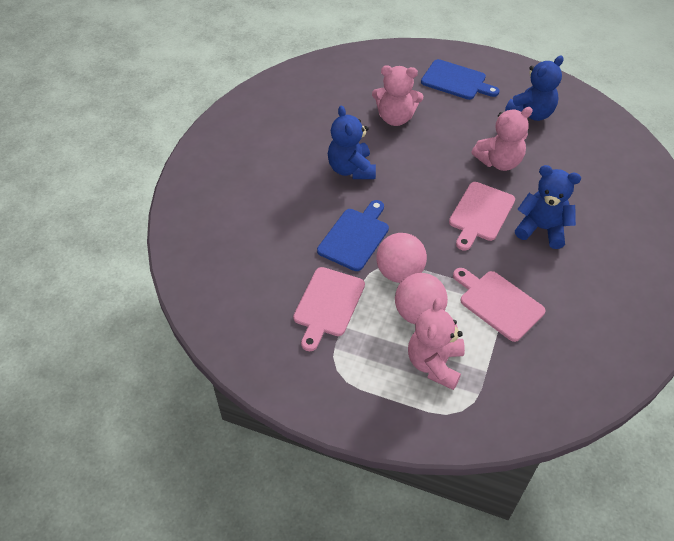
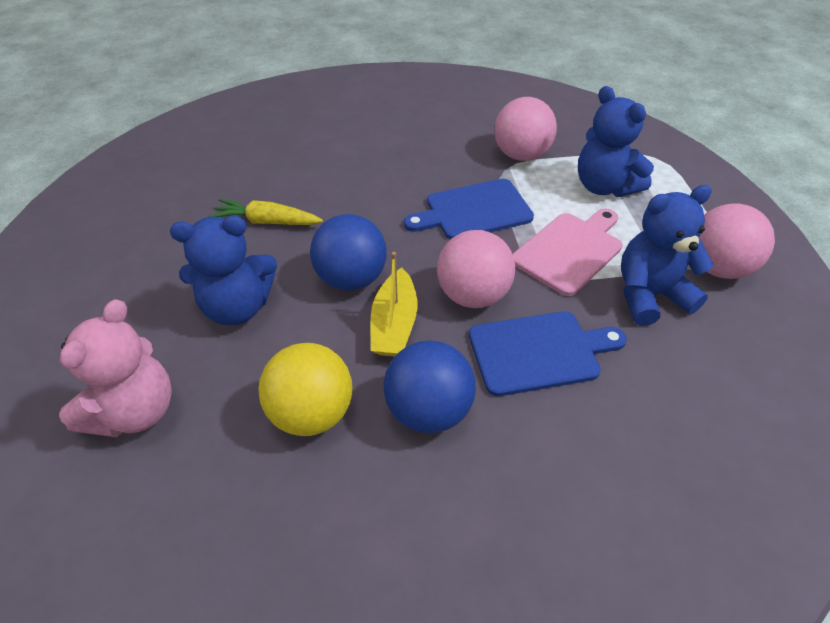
blue ball: none = 0 -> [310,214,387,291] [384,340,476,433] = 2
pink ball: [376,233,427,283] [395,273,448,324] = 2 -> [437,230,515,308] [494,97,557,161] [699,203,775,279] = 3
pink cutting board: [293,267,365,351] [449,182,515,251] [453,268,546,342] = 3 -> [513,208,623,296] = 1
pink teddy bear: [372,65,423,126] [408,298,465,390] [472,107,533,171] = 3 -> [59,299,172,437] = 1
yellow ball: none = 0 -> [258,343,353,436] = 1
yellow boat: none = 0 -> [370,252,417,357] = 1
yellow carrot: none = 0 -> [209,199,323,225] = 1

